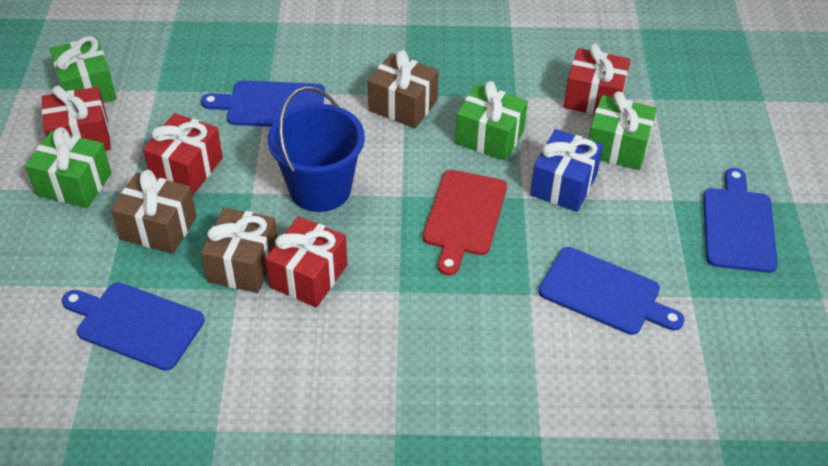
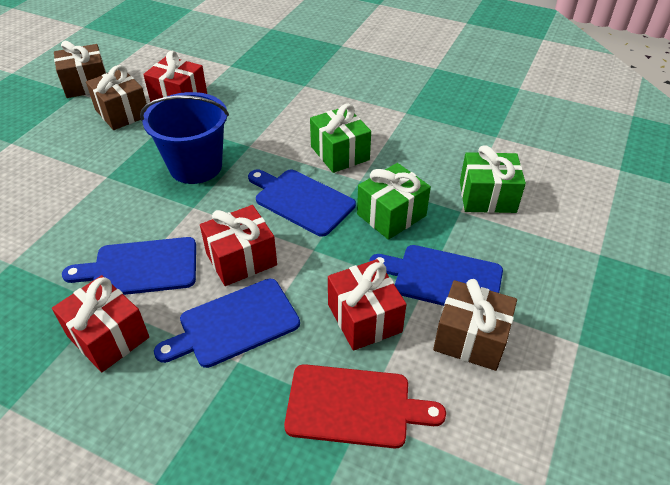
blue gift: [530,129,603,212] = 1 -> none = 0
green gift: [25,127,112,208] [50,36,117,103] [455,81,528,161] [588,91,657,170] = 4 -> [310,104,371,173] [357,163,431,240] [460,145,526,213] = 3

